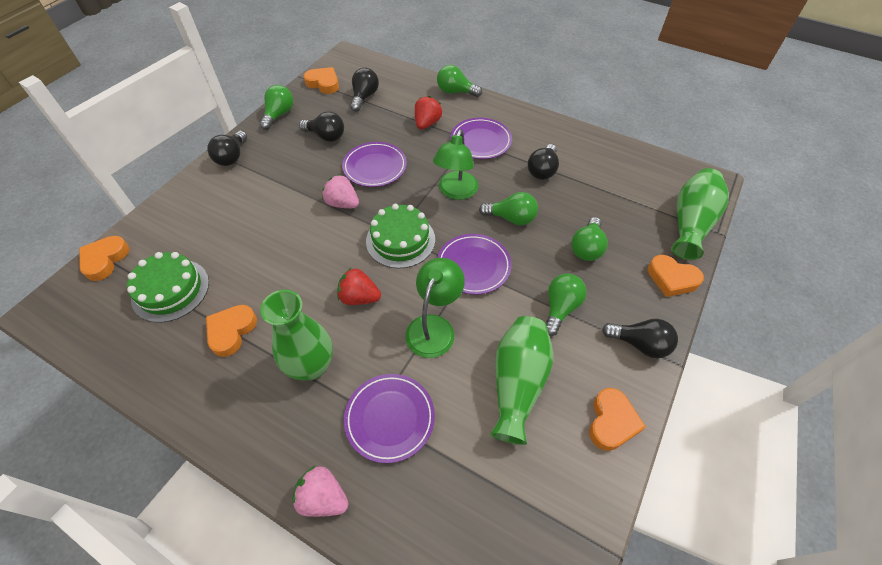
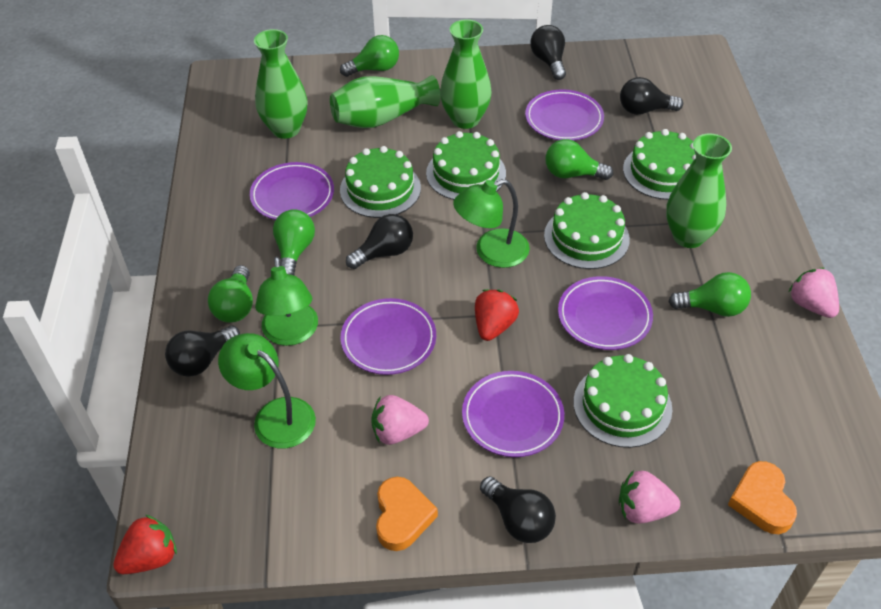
green cake: [127,252,209,323] [366,204,435,268] = 2 -> [340,146,421,218] [426,131,506,200] [544,192,630,269] [573,354,672,448] [623,129,696,200] = 5
green lamp: [405,258,465,358] [433,129,479,200] = 2 -> [218,333,316,449] [255,256,318,346] [453,179,530,268] = 3
green vase: [260,290,333,380] [490,316,553,445] [671,168,729,260] = 3 -> [254,29,307,139] [330,75,440,128] [440,19,491,129] [666,133,732,248] = 4
orange heart: [79,236,129,281] [206,305,257,357] [304,67,339,94] [589,388,646,451] [648,255,704,297] = 5 -> [376,477,438,551] [728,461,797,534] = 2
pink strawberry: [292,466,349,517] [322,174,359,208] = 2 -> [371,395,429,445] [619,470,680,523] [789,268,839,318] = 3
purple plate: [342,142,407,187] [344,374,435,463] [437,234,512,295] [451,118,512,159] = 4 -> [250,162,334,220] [341,298,436,375] [462,371,564,457] [525,89,604,141] [558,276,653,350] = 5

